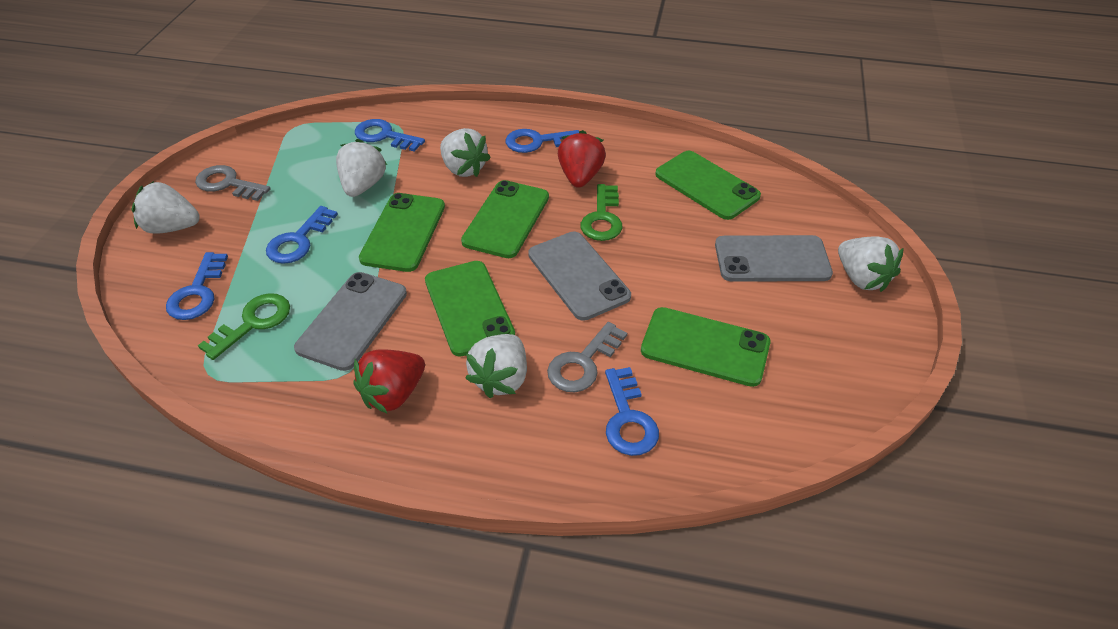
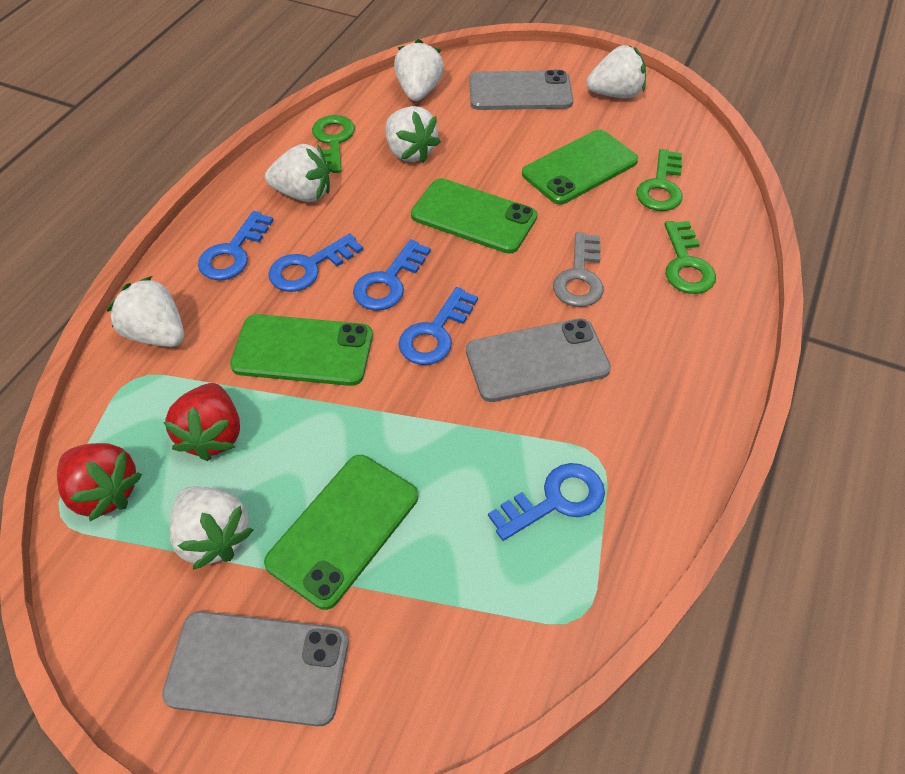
green key: [198,293,290,360] [581,184,622,241] = 2 -> [312,115,355,173] [636,149,683,211] [664,221,716,294] = 3
green phone: [359,193,445,272] [425,261,515,357] [461,180,549,258] [641,307,771,387] [655,151,761,220] = 5 -> [230,314,373,386] [264,455,418,610] [411,178,537,254] [522,130,638,205] = 4
grey key: [195,165,271,201] [547,322,627,392] = 2 -> [553,232,603,307] = 1
white strawberry: [132,181,200,234] [336,139,387,197] [440,128,491,177] [465,334,527,398] [838,236,904,292] = 5 -> [107,276,184,347] [170,486,253,570] [265,144,330,202] [386,106,441,163] [394,39,444,101] [586,45,646,98] = 6

